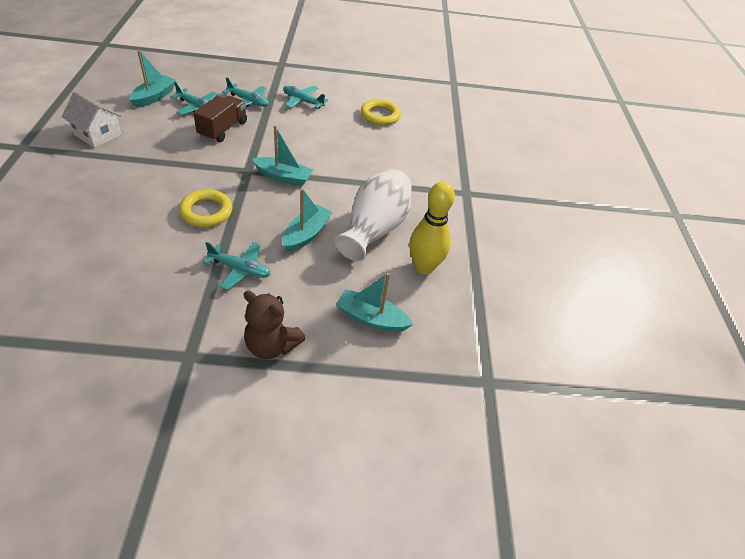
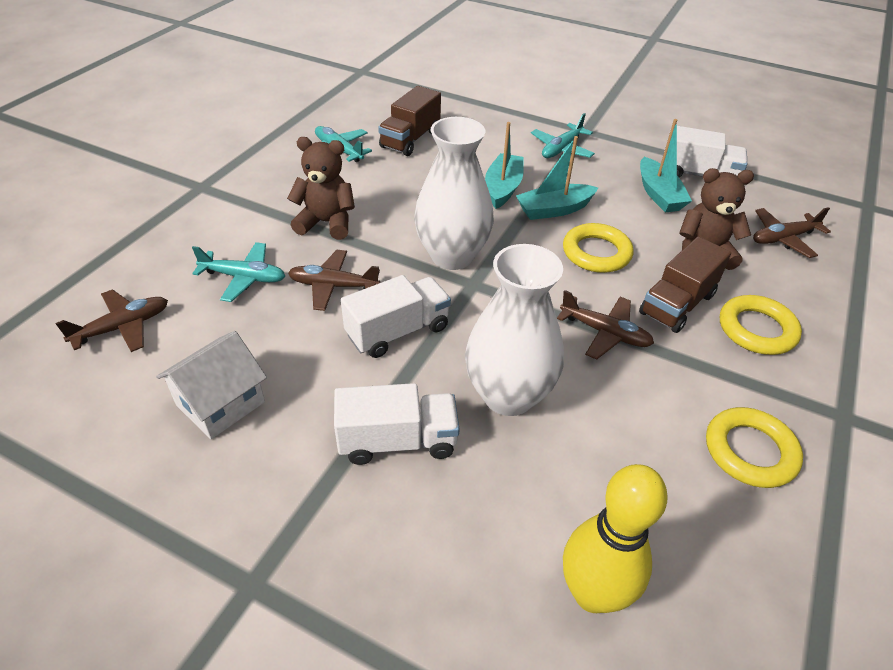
brown plane: none = 0 -> [56,290,168,352] [288,250,380,311] [557,290,654,360] [753,207,831,258] = 4
brown teddy bear: [244,290,305,359] = 1 -> [287,137,355,240] [679,168,754,270] = 2
brown truck: [193,96,247,142] = 1 -> [378,86,441,156] [639,236,731,333] = 2
turquoise boat: [129,50,176,108] [252,125,313,186] [282,188,333,252] [336,273,413,332] = 4 -> [485,122,524,209] [516,136,598,220] [640,119,692,212] = 3
turquoise plane: [170,82,217,115] [203,242,271,290] [222,77,269,107] [283,86,328,109] = 4 -> [192,242,285,302] [315,126,372,162] [531,113,595,158] = 3
white truck: none = 0 -> [334,383,460,465] [341,275,451,358] [664,126,747,178] = 3
white vase: [334,169,412,262] = 1 -> [414,117,494,270] [465,244,564,416] = 2
yellow ring: [179,189,233,227] [361,99,401,126] = 2 -> [563,223,633,273] [706,407,803,488] [720,295,802,355] = 3

